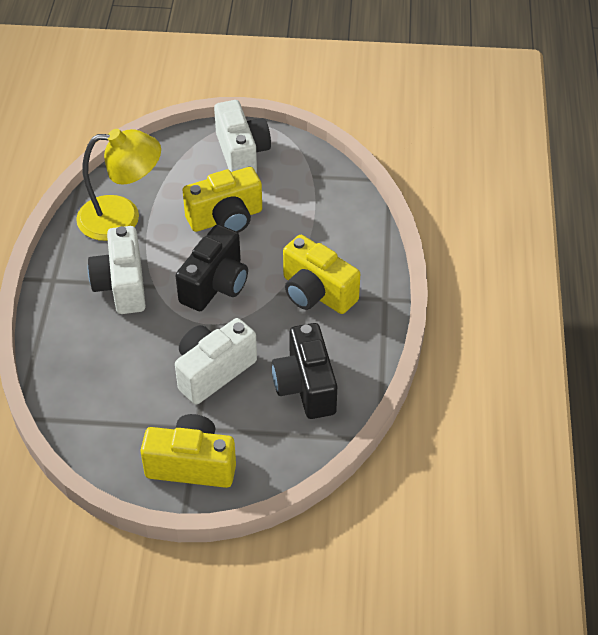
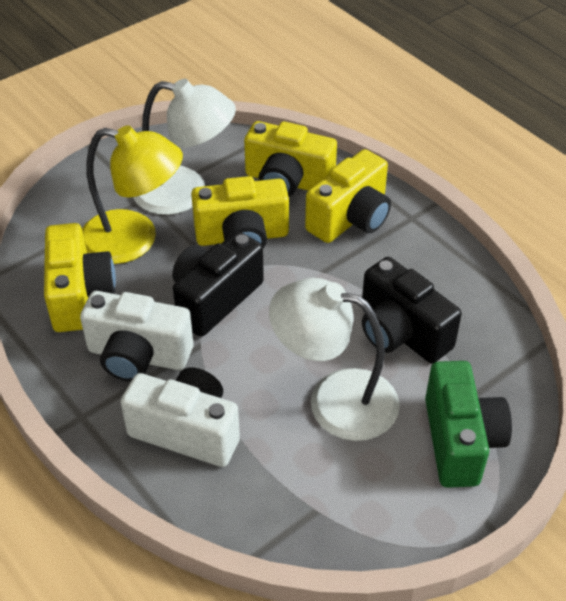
green camera: none = 0 -> [425,361,512,488] = 1
white camera: [88,226,146,314] [175,318,257,405] [214,100,271,173] = 3 -> [80,291,193,382] [121,367,240,467] = 2
white lamp: none = 0 -> [133,79,236,215] [269,278,400,441] = 2
yellow camera: [140,414,236,488] [183,167,262,233] [283,235,360,314] = 3 -> [44,223,116,332] [191,176,289,248] [244,121,337,197] [305,149,391,243] = 4

